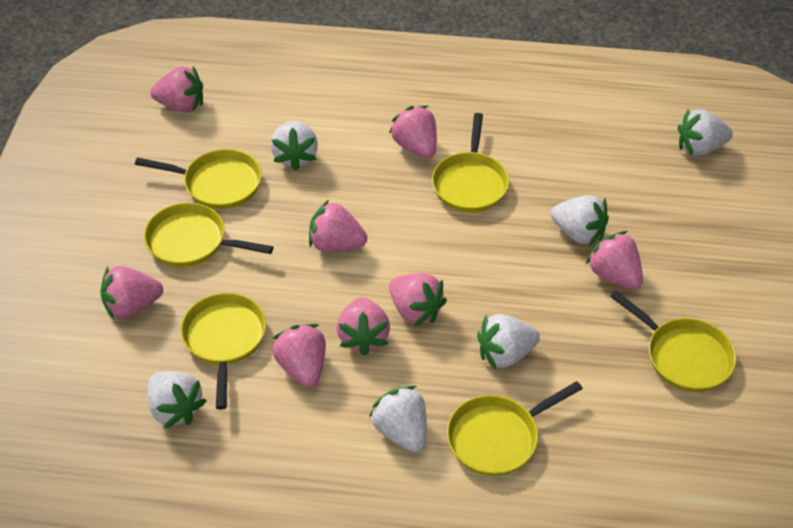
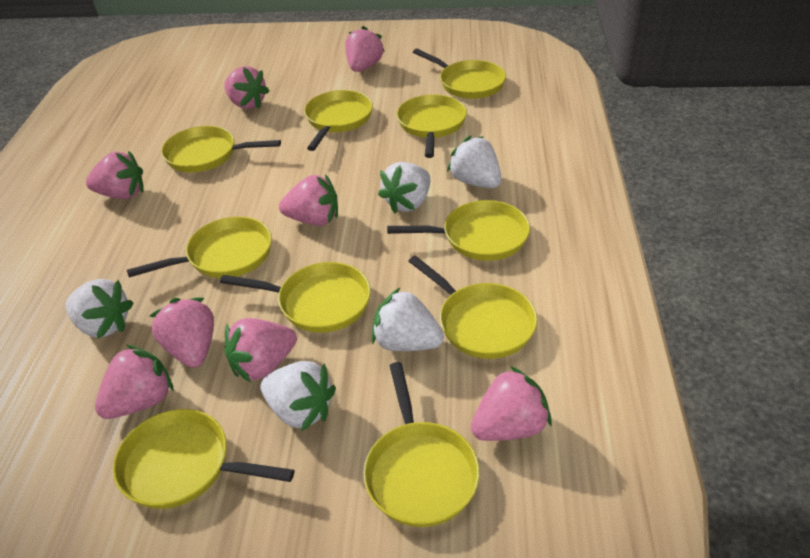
white strawberry: [147,371,207,429] [271,121,318,171] [369,386,427,452] [477,314,540,369] [551,195,609,246] [678,109,733,156] = 6 -> [65,279,134,339] [260,361,336,431] [372,288,444,351] [378,162,430,213] [447,136,502,188] = 5
yellow pan: [135,149,262,209] [144,203,273,267] [181,293,266,410] [432,113,509,213] [447,381,583,476] [610,291,736,392] = 6 -> [113,409,294,509] [127,216,272,278] [161,126,281,172] [220,262,371,333] [304,90,373,151] [363,362,480,527] [387,200,530,261] [397,94,467,158] [408,255,538,359] [413,49,506,99] = 10

